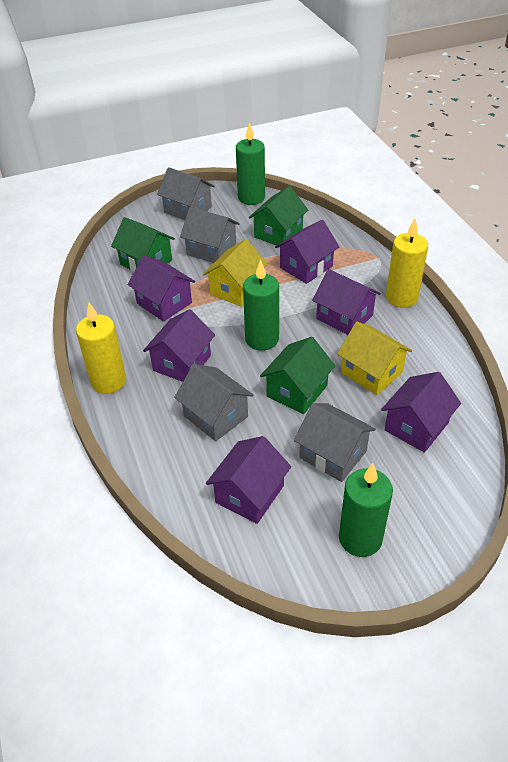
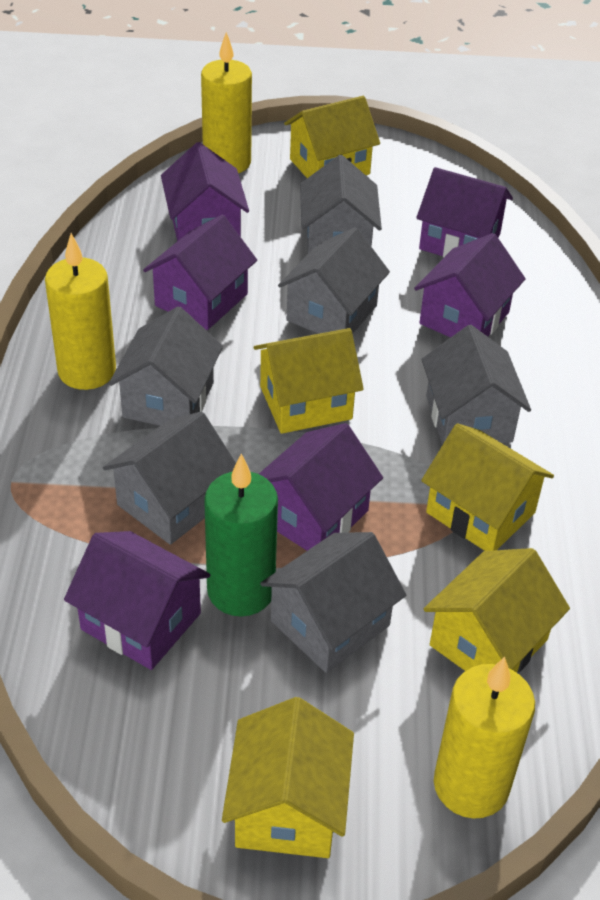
green candle: [236,122,265,205] [243,259,279,351] [339,463,393,557] = 3 -> [204,453,278,617] = 1
green house: [111,217,175,272] [249,186,308,245] [260,337,335,414] = 3 -> none = 0
grey house: [157,167,215,220] [174,364,254,441] [180,207,240,263] [294,403,376,482] = 4 -> [103,411,236,545] [109,306,223,426] [260,532,406,673] [278,227,390,334] [300,155,382,254] [421,325,531,445] = 6
yellow candle: [76,303,126,394] [386,219,428,308] = 2 -> [45,233,116,390] [201,32,252,173] [434,657,535,819] = 3
yellow house: [203,239,268,307] [337,322,412,395] = 2 -> [222,697,354,858] [254,328,364,434] [284,96,380,178] [421,423,554,551] [424,548,570,673] = 5

